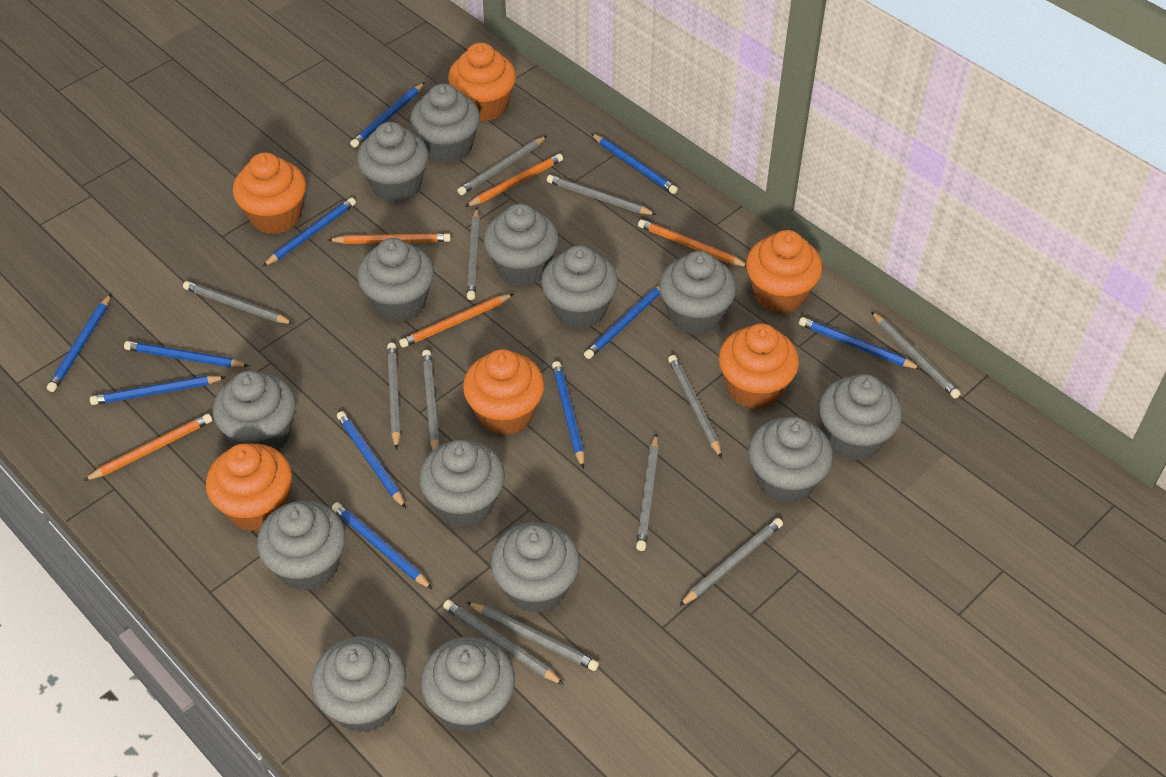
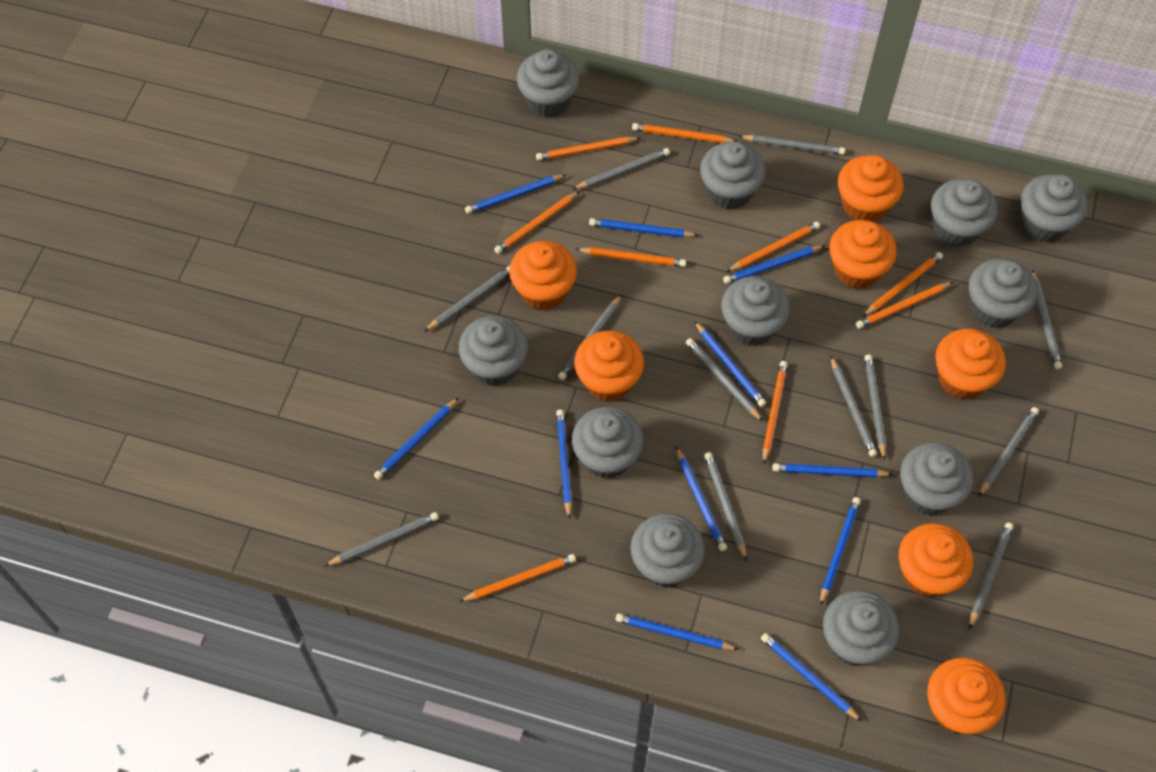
grey cupcake: [213,370,296,451] [257,501,346,591] [311,636,406,733] [357,122,429,203] [357,238,434,322] [410,83,480,164] [419,440,505,527] [421,637,515,734] [484,203,559,286] [491,522,580,614] [541,245,618,329] [659,251,737,335] [748,416,833,504] [819,374,902,461] = 14 -> [459,316,528,386] [517,49,580,117] [572,407,643,479] [630,513,705,587] [700,141,765,209] [721,276,790,346] [823,590,899,666] [900,442,973,515] [931,179,998,247] [969,258,1037,328] [1021,174,1088,243] = 11
orange cupcake: [206,443,292,531] [233,152,306,234] [448,42,516,122] [463,349,545,435] [719,323,799,409] [746,230,823,314] = 6 -> [509,241,577,310] [574,331,644,402] [829,220,897,289] [838,155,904,222] [898,523,973,597] [927,658,1006,734] [935,329,1006,399] = 7
orange pencil: [83,414,212,481] [328,233,451,244] [399,294,514,348] [465,153,563,207] [638,219,746,267] = 5 -> [459,554,576,602] [494,191,580,254] [536,137,640,161] [576,247,686,267] [632,123,738,143] [726,222,820,272] [763,361,788,464] [856,282,954,329] [863,252,943,317] = 9

